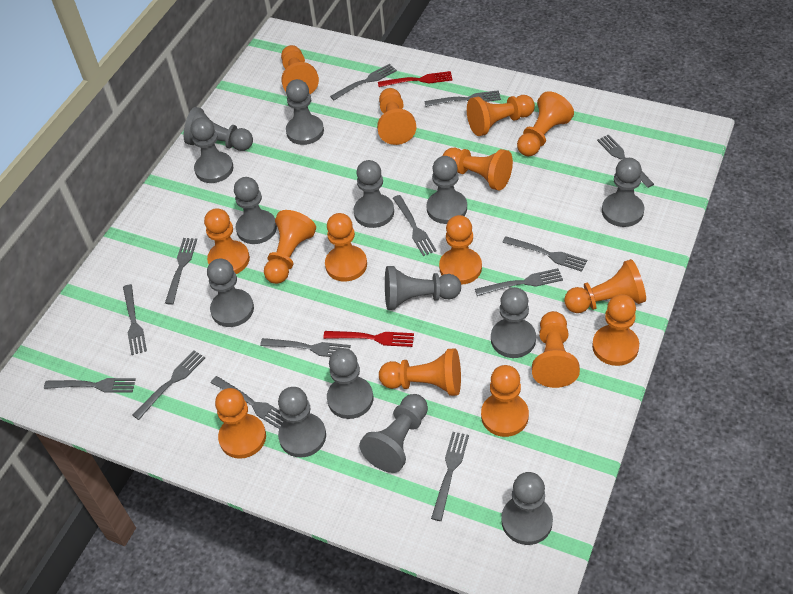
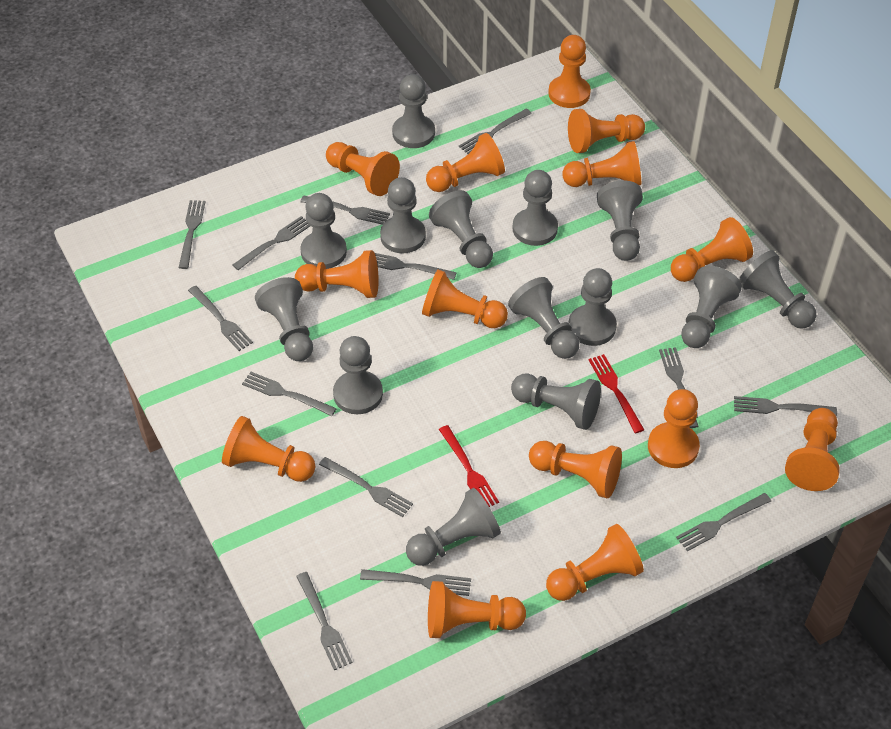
orange pawn: [204,208,250,274] [215,388,266,459] [264,210,316,284] [281,45,319,94] [325,213,367,282] [377,88,417,145] [379,348,461,396] [439,215,482,285] [443,148,513,190] [467,95,535,136] [481,365,529,437] [517,91,574,156] [532,311,580,388] [564,259,646,313] [592,294,639,366] = 15 -> [222,416,315,482] [295,250,379,298] [326,142,400,196] [422,269,508,328] [426,133,505,192] [428,581,526,638] [529,441,622,498] [546,524,644,601] [548,35,591,108] [562,141,641,187] [568,109,645,153] [648,389,700,468] [671,217,753,282] [785,408,840,491] = 14

